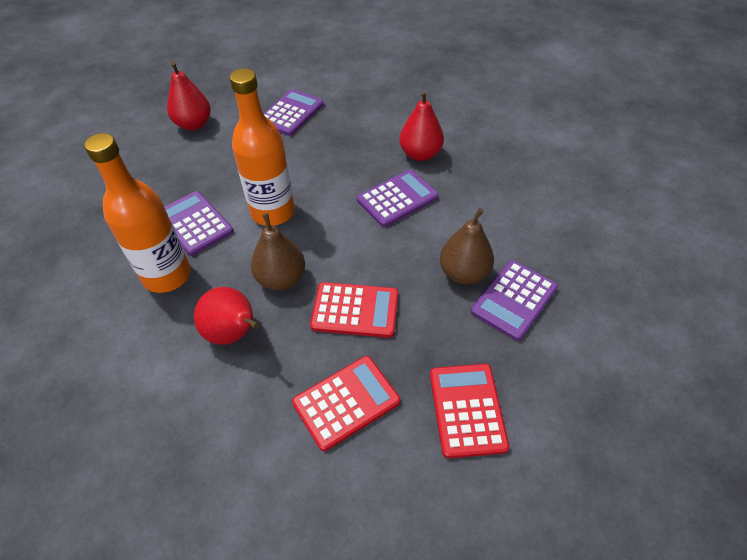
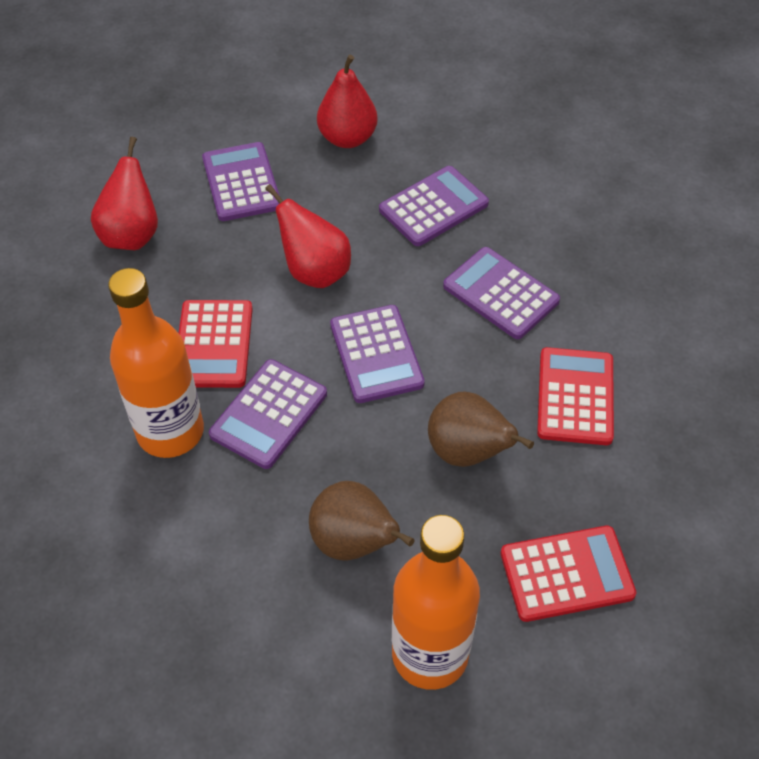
purple calculator: [164,191,233,256] [263,89,324,136] [357,170,439,227] [471,260,558,341] = 4 -> [202,142,280,221] [209,359,327,469] [330,305,425,403] [379,166,489,246] [443,247,560,339] = 5

